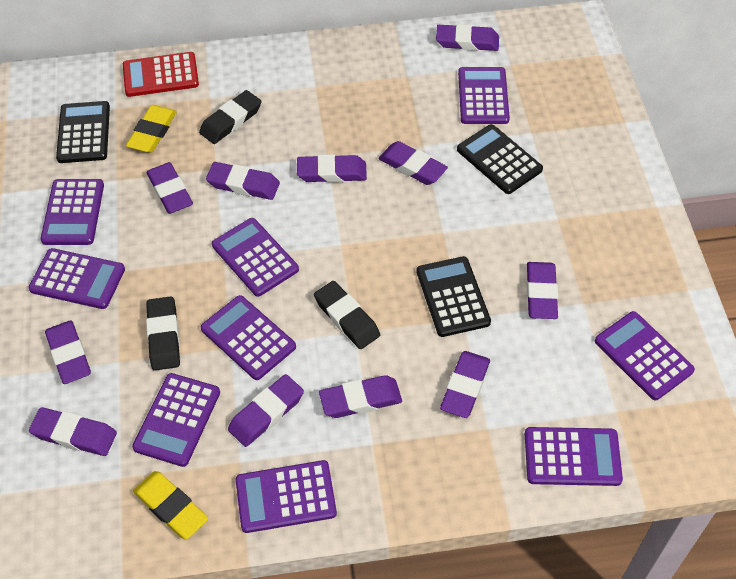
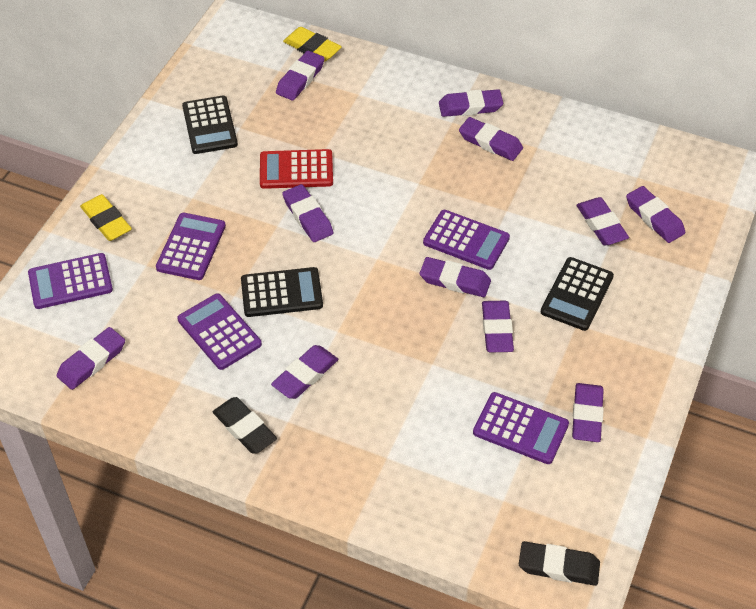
black eraser: [146,296,180,371] [199,90,262,144] [314,281,380,349] = 3 -> [213,397,277,454] [519,541,600,586] = 2
purple calculator: [28,248,125,309] [40,179,104,245] [132,373,220,467] [201,295,296,380] [212,218,299,297] [236,460,337,533] [458,67,510,124] [525,427,623,486] [595,311,695,400] = 9 -> [28,253,113,309] [156,213,226,280] [177,293,262,370] [423,210,510,270] [473,392,569,464] = 5

